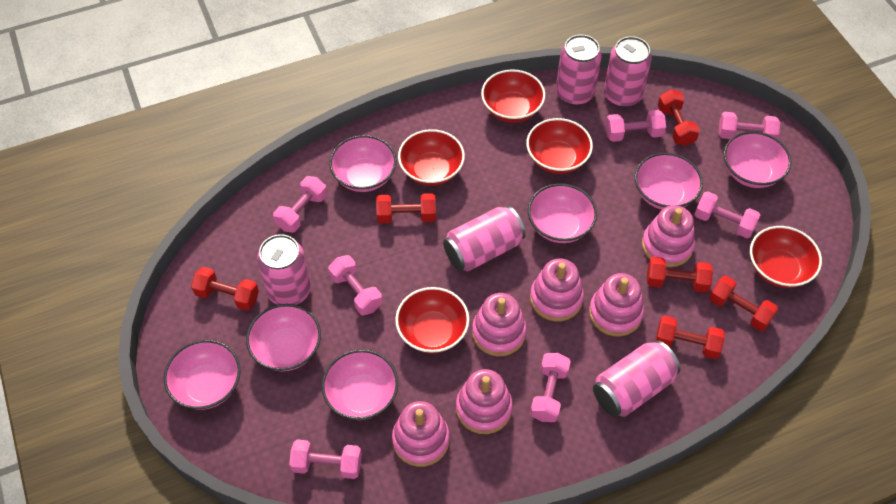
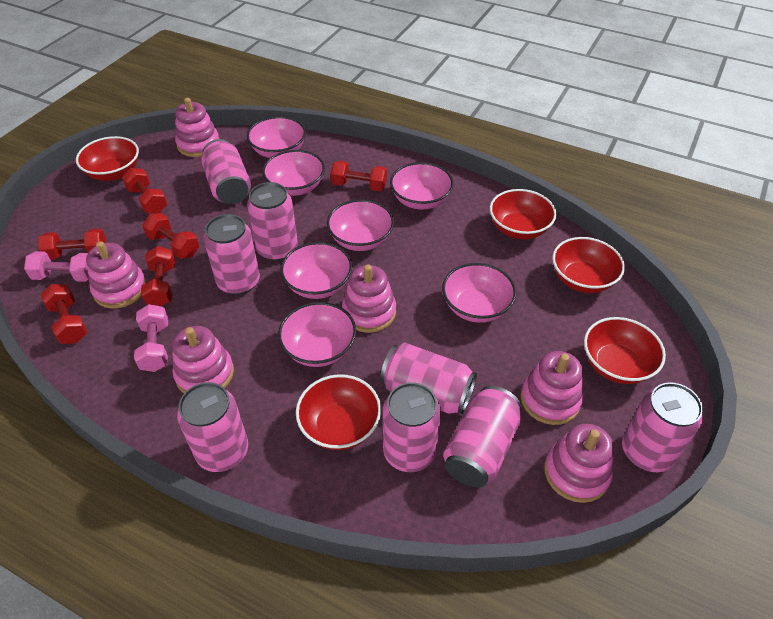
pink can: [257,234,311,305] [443,206,526,272] [556,34,602,106] [593,340,681,417] [604,36,652,107] = 5 -> [177,382,248,472] [201,139,251,204] [204,214,260,295] [247,182,298,261] [380,343,477,414] [383,382,441,472] [443,386,522,488] [622,382,703,472] = 8
pink dumbbell: [273,176,327,233] [289,439,362,479] [328,255,382,315] [530,353,571,422] [606,110,666,142] [694,191,760,238] [718,112,780,139] = 7 -> [24,251,89,282] [134,304,168,372] = 2

